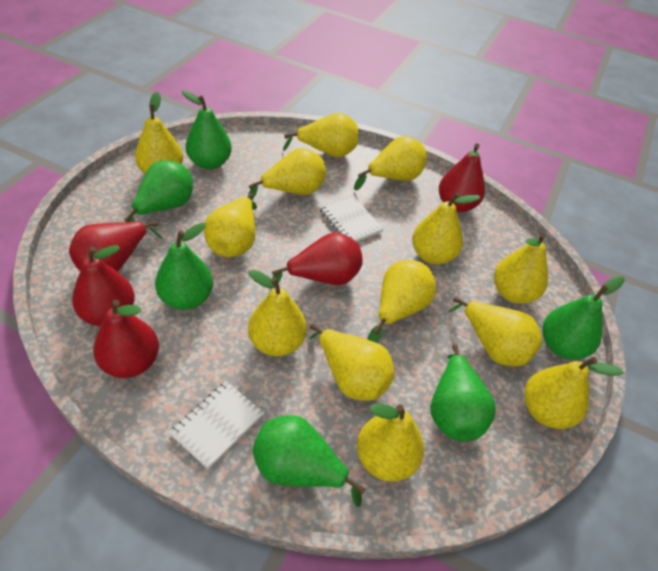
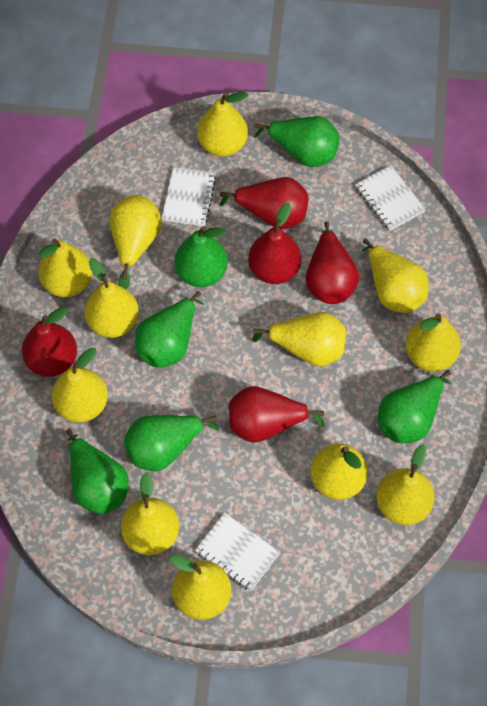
white notebook: [169,381,264,470] [319,195,384,242] = 2 -> [162,167,216,226] [195,513,280,591] [355,165,426,231] = 3
yellow pear: [135,92,183,174] [204,193,257,257] [248,148,326,200] [248,269,307,356] [283,113,359,157] [309,324,394,401] [354,136,427,190] [357,403,424,482] [367,260,436,343] [412,192,481,265] [448,297,542,366] [494,233,548,304] [524,357,624,429] = 13 -> [38,239,92,297] [52,348,108,423] [84,258,139,338] [109,195,162,289] [121,472,179,555] [170,555,231,620] [197,92,248,157] [252,312,347,367] [310,444,368,500] [362,238,429,313] [376,444,435,525] [406,313,461,372] = 12

